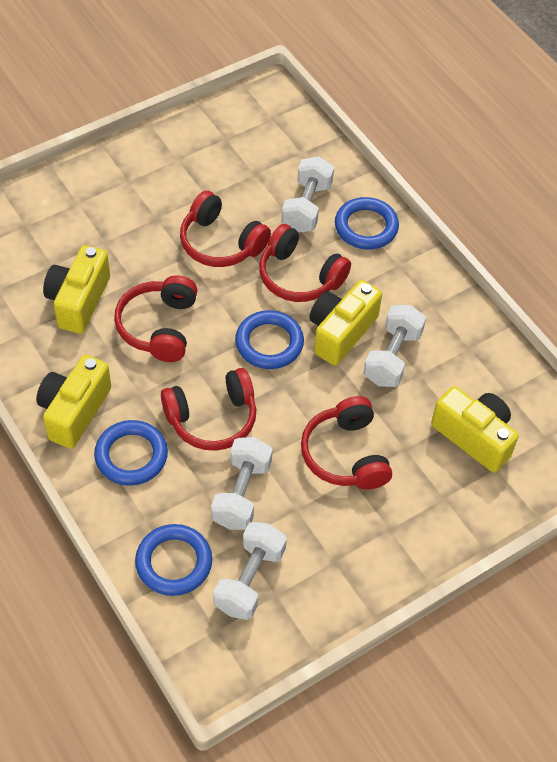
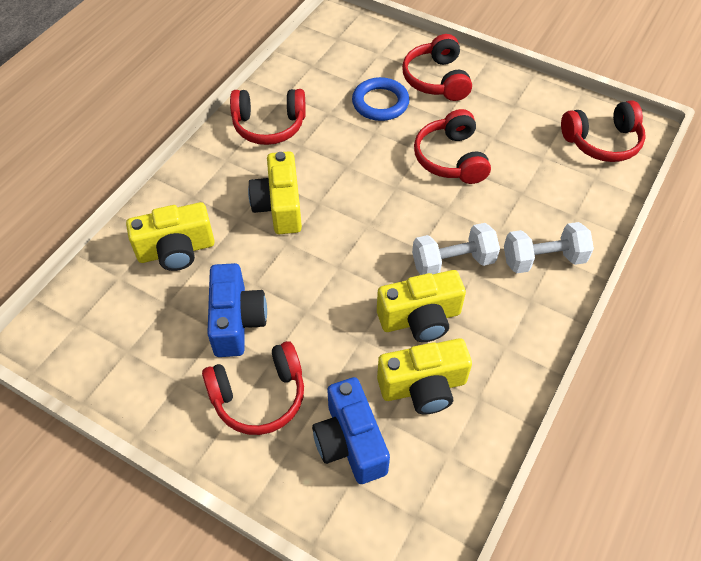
blue camera: none = 0 -> [207,263,267,357] [312,377,390,484] = 2
blue ring: [94,420,168,486] [135,524,212,596] [235,310,304,369] [335,197,399,250] = 4 -> [352,77,409,121] = 1
white dumbbell: [211,437,273,530] [213,522,287,620] [281,156,334,233] [363,305,426,387] = 4 -> [412,223,500,275] [504,222,594,273] = 2

